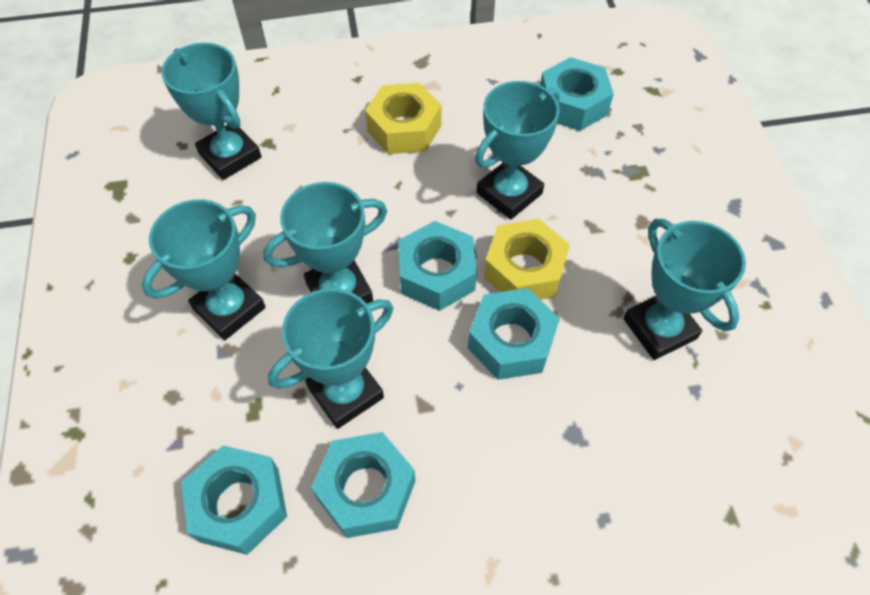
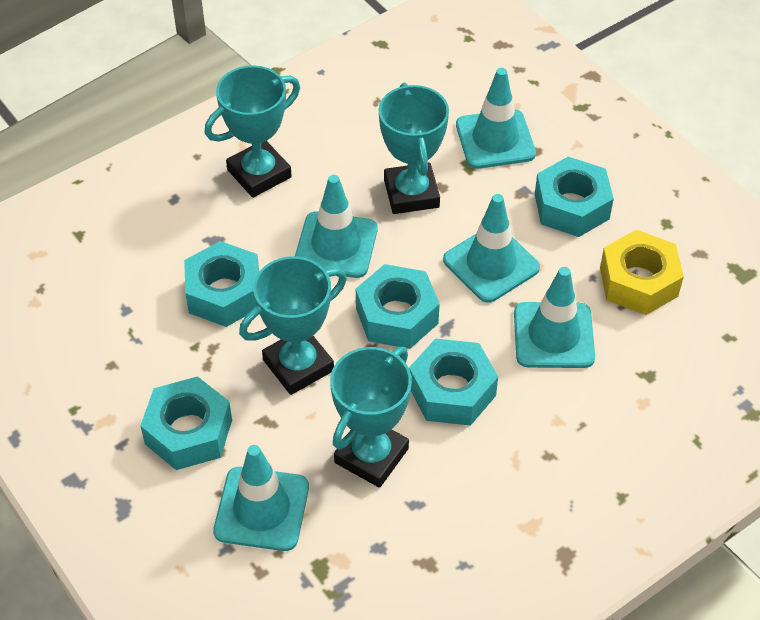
turquoise traffic cone: none = 0 -> [213,445,309,551] [295,175,377,278] [443,194,540,303] [456,68,536,169] [514,267,595,368] = 5
turquoise trophy: [142,199,266,340] [161,43,262,180] [263,182,387,304] [268,288,393,429] [475,81,560,220] [623,219,746,360] = 6 -> [204,65,300,198] [239,256,347,395] [330,347,412,488] [379,83,449,214] = 4
yellow nut: [365,83,441,154] [484,219,570,300] = 2 -> [600,230,684,315] = 1

